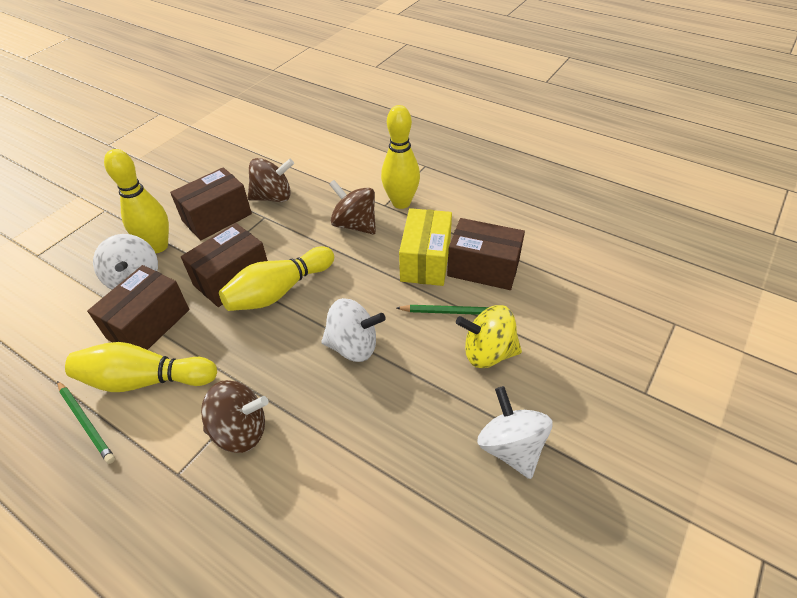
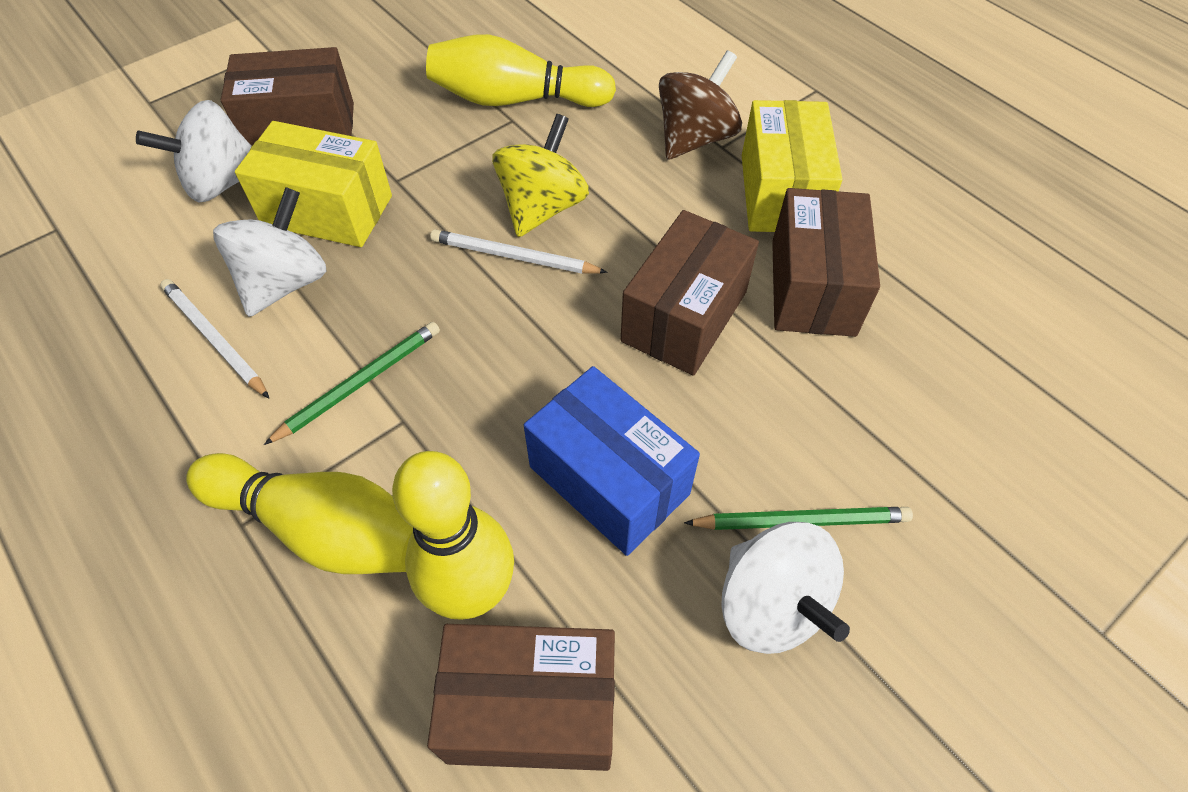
blue box: none = 0 -> [524,366,700,556] = 1
brown spinning top: [201,380,268,453] [247,158,294,202] [329,180,376,235] = 3 -> [659,50,742,159] = 1
white pencil: none = 0 -> [160,279,269,398] [430,229,608,274] = 2
yellow bowling pin: [65,342,217,392] [104,149,169,253] [219,246,334,311] [381,105,420,209] = 4 -> [186,453,413,574] [392,451,514,620] [426,34,616,107] = 3
yellow box: [399,208,452,286] = 1 -> [235,121,392,247] [742,100,843,232] = 2

